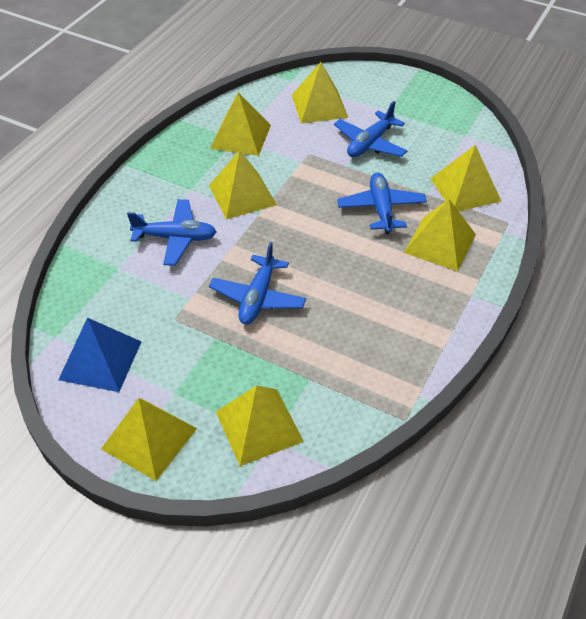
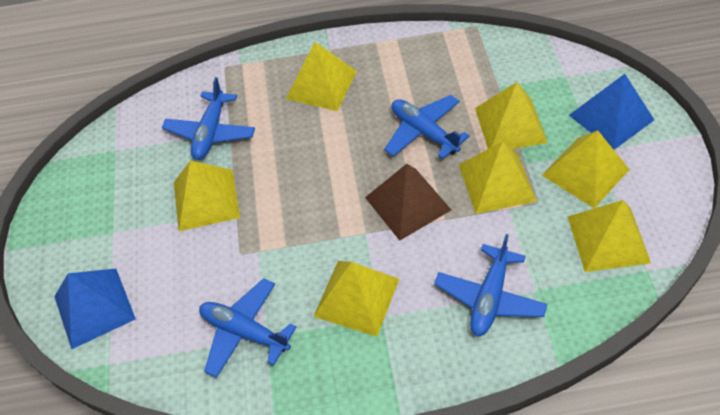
blue pyramid: [58,318,142,392] = 1 -> [54,269,136,349] [569,74,654,150] = 2
brown pyramid: none = 0 -> [365,164,451,241] = 1

